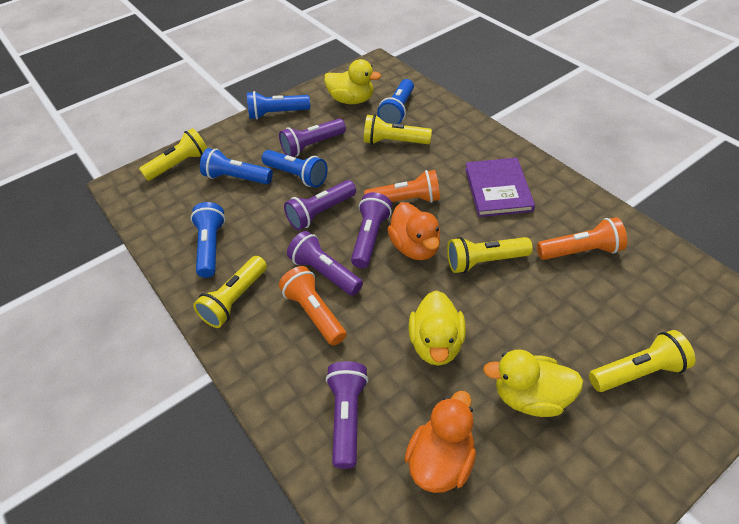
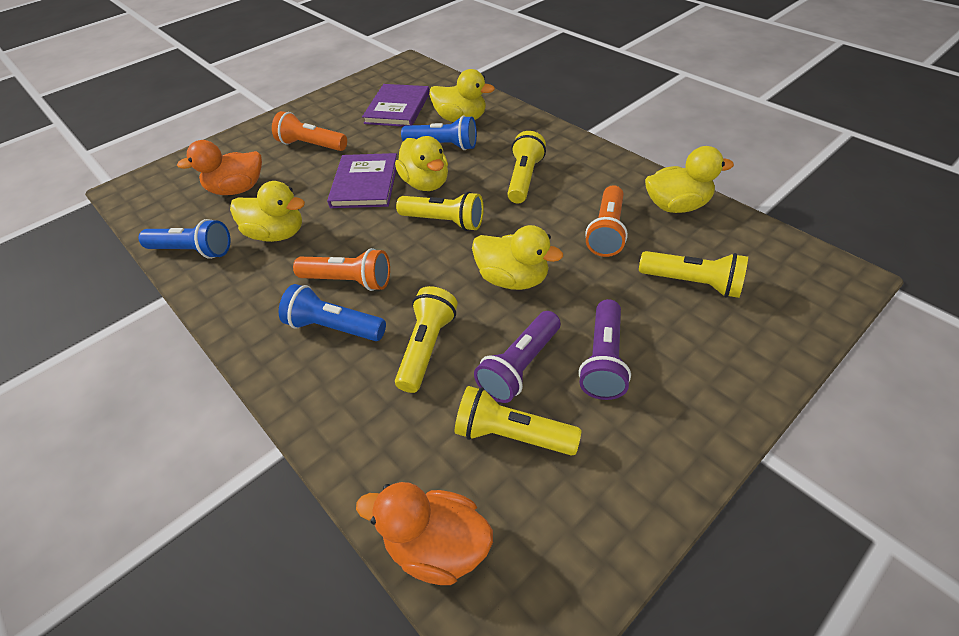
blue flashlight: [191,202,225,278] [200,148,273,184] [247,91,310,120] [262,150,327,188] [377,79,414,124] = 5 -> [139,219,230,259] [279,284,386,341] [401,115,477,150] = 3
purple book: [465,158,535,217] = 1 -> [327,153,397,208] [362,84,430,127] = 2
purple flashlight: [279,119,346,157] [284,180,356,230] [287,231,363,296] [326,361,368,469] [351,192,392,268] = 5 -> [474,311,561,403] [579,299,631,400] = 2
yellow duck: [324,59,381,104] [408,290,466,366] [483,349,584,417] = 3 -> [230,181,305,242] [395,136,448,191] [429,69,495,122] [472,225,563,290] [645,146,734,213] = 5

